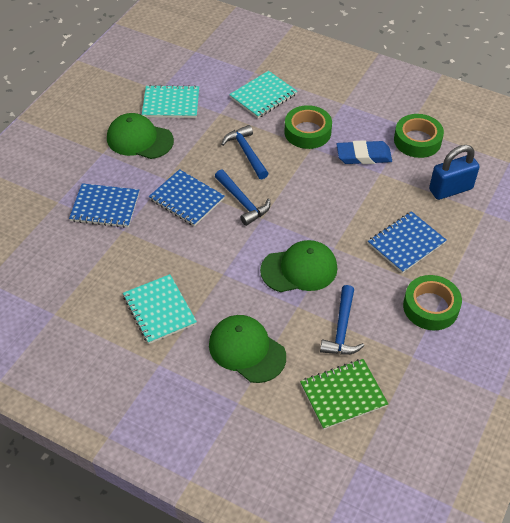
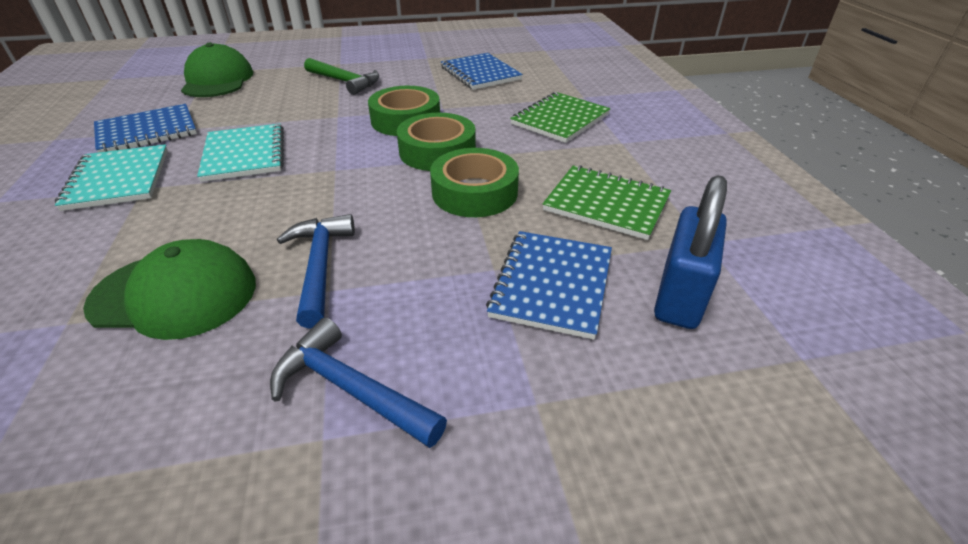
blue eraser: [336,140,392,164] = 1 -> none = 0
blue hammer: [215,169,270,226] [221,125,269,179] [320,285,364,355] = 3 -> [270,318,447,448] [277,214,355,329] = 2
green cap: [107,113,174,159] [209,315,286,383] [260,240,337,292] = 3 -> [83,239,256,340] [181,43,253,97] = 2
green hammer: none = 0 -> [304,58,379,95] = 1
green notebook: [300,359,388,430] = 1 -> [510,92,611,143] [543,165,671,240] = 2
turquoise notebook: [123,274,197,344] [142,85,199,118] [229,71,297,118] = 3 -> [55,144,168,211] [197,124,284,182] = 2

